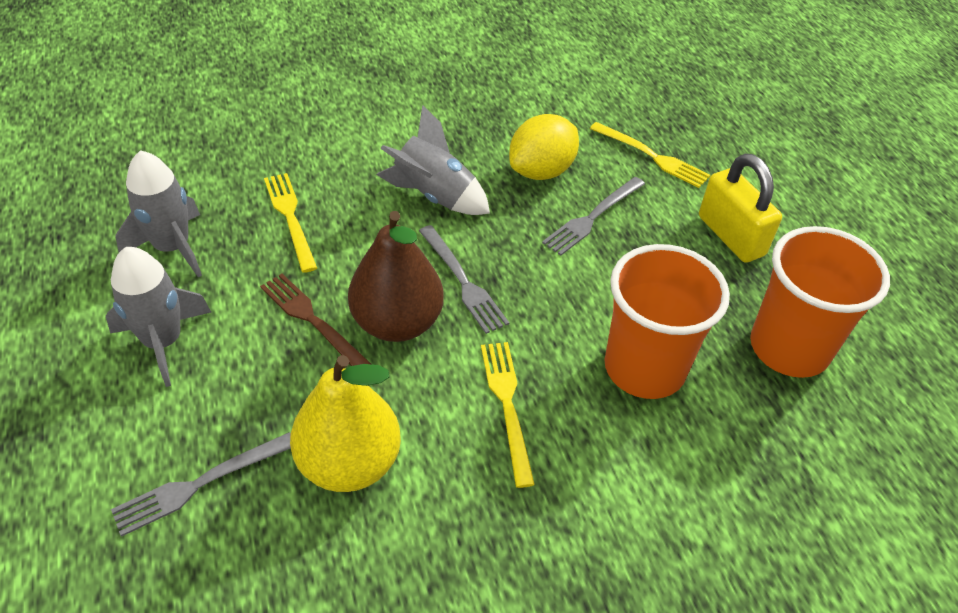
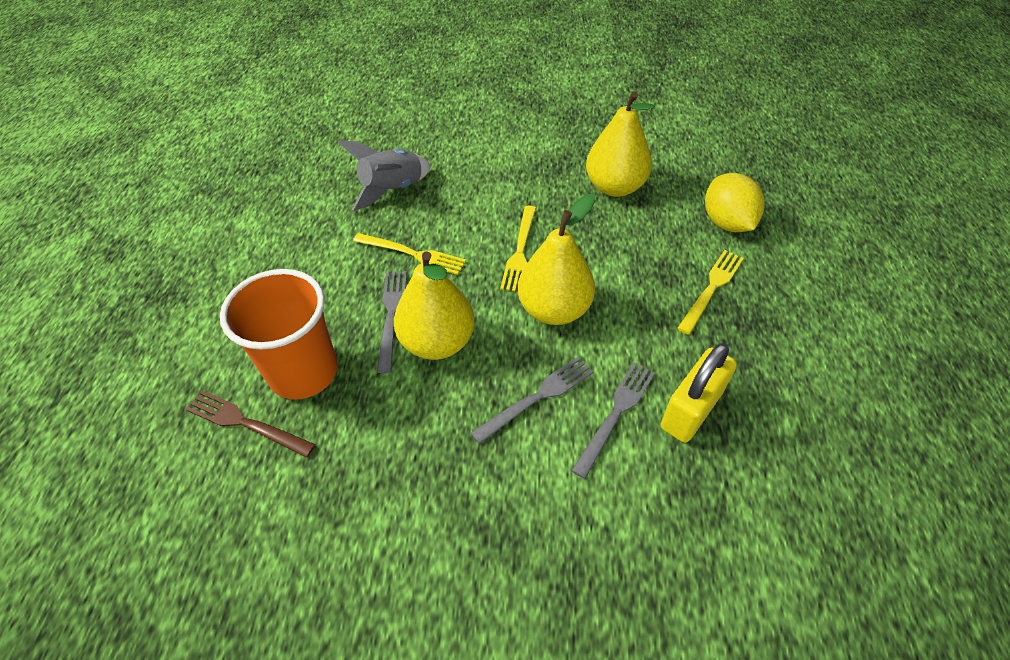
brown pear: [348,211,444,342] = 1 -> none = 0
grey rocket: [106,247,211,387] [116,150,202,278] [376,105,490,215] = 3 -> [338,140,431,211] = 1
orange cup: [604,244,730,399] [750,226,890,378] = 2 -> [220,269,338,400] = 1
yellow pear: [290,355,401,492] = 1 -> [394,251,475,360] [518,194,595,325] [586,91,655,197] = 3

